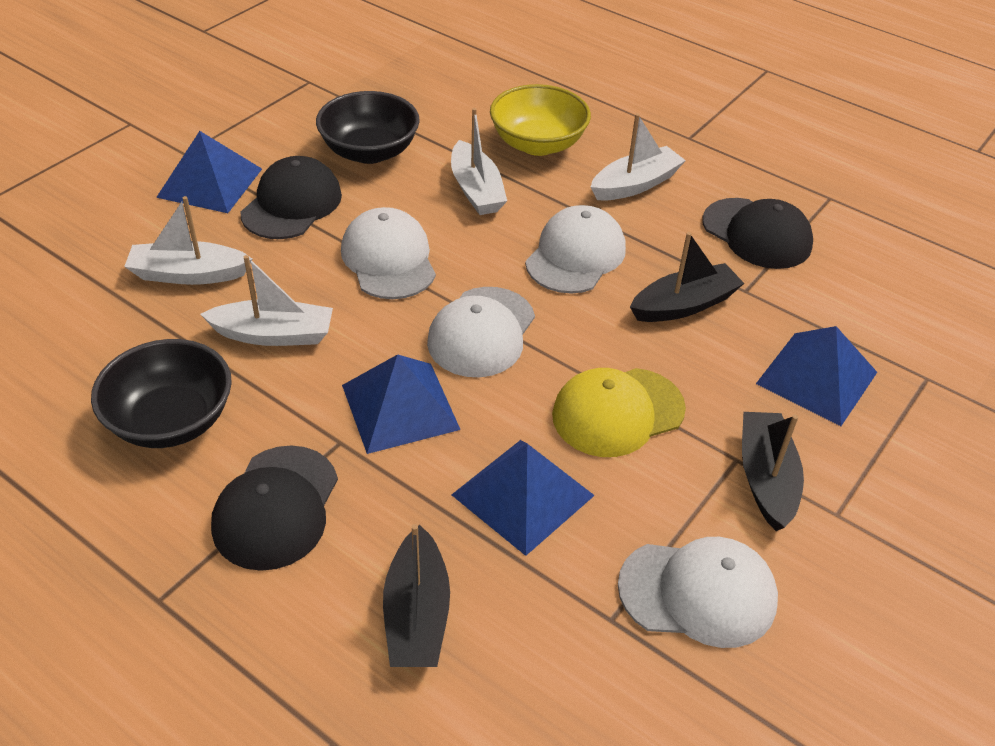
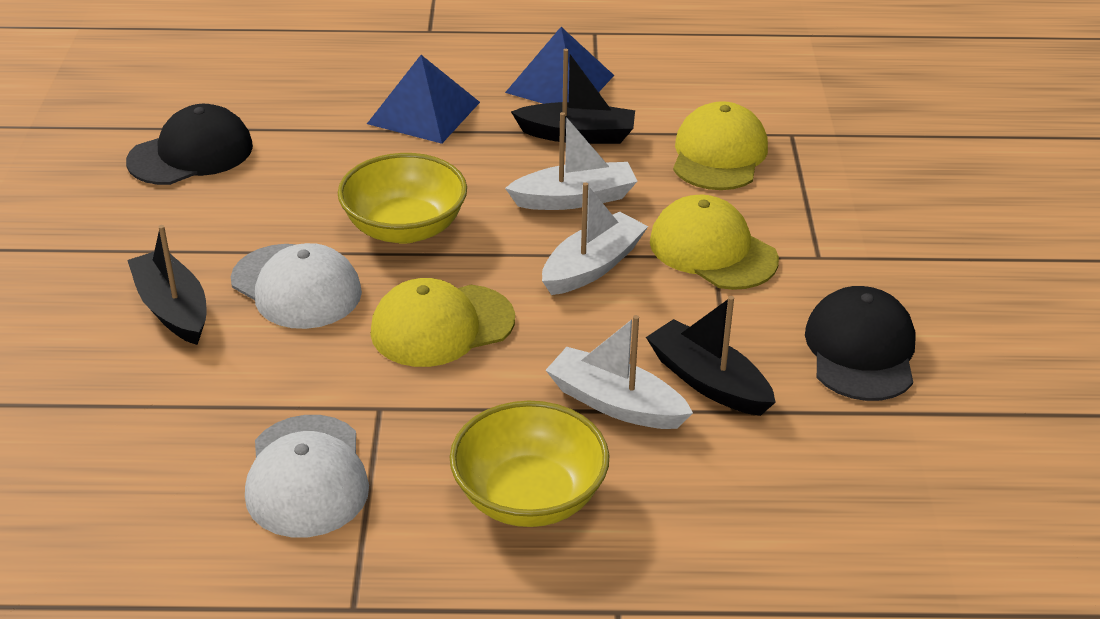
black bowl: [91,339,232,448] [316,91,420,164] = 2 -> none = 0
black cap: [211,445,338,571] [241,156,342,239] [702,198,813,269] = 3 -> [126,104,253,185] [805,286,916,401] = 2
blue pyramid: [156,131,262,213] [342,354,461,454] [452,440,595,556] [756,326,877,426] = 4 -> [367,55,480,144] [505,27,614,104] = 2
white boat: [124,196,253,285] [200,255,333,346] [451,108,507,215] [591,113,686,201] = 4 -> [505,112,638,210] [542,182,648,295] [546,315,693,429] = 3
white cap: [341,207,436,299] [427,287,535,377] [525,205,626,294] [618,537,778,648] = 4 -> [231,243,362,329] [245,415,369,537] = 2
yellow bowl: [490,84,591,156] = 1 -> [338,153,467,244] [450,401,609,527] = 2
yellow cap: [552,368,686,457] = 1 -> [370,278,515,367] [650,194,779,290] [673,101,768,190] = 3

